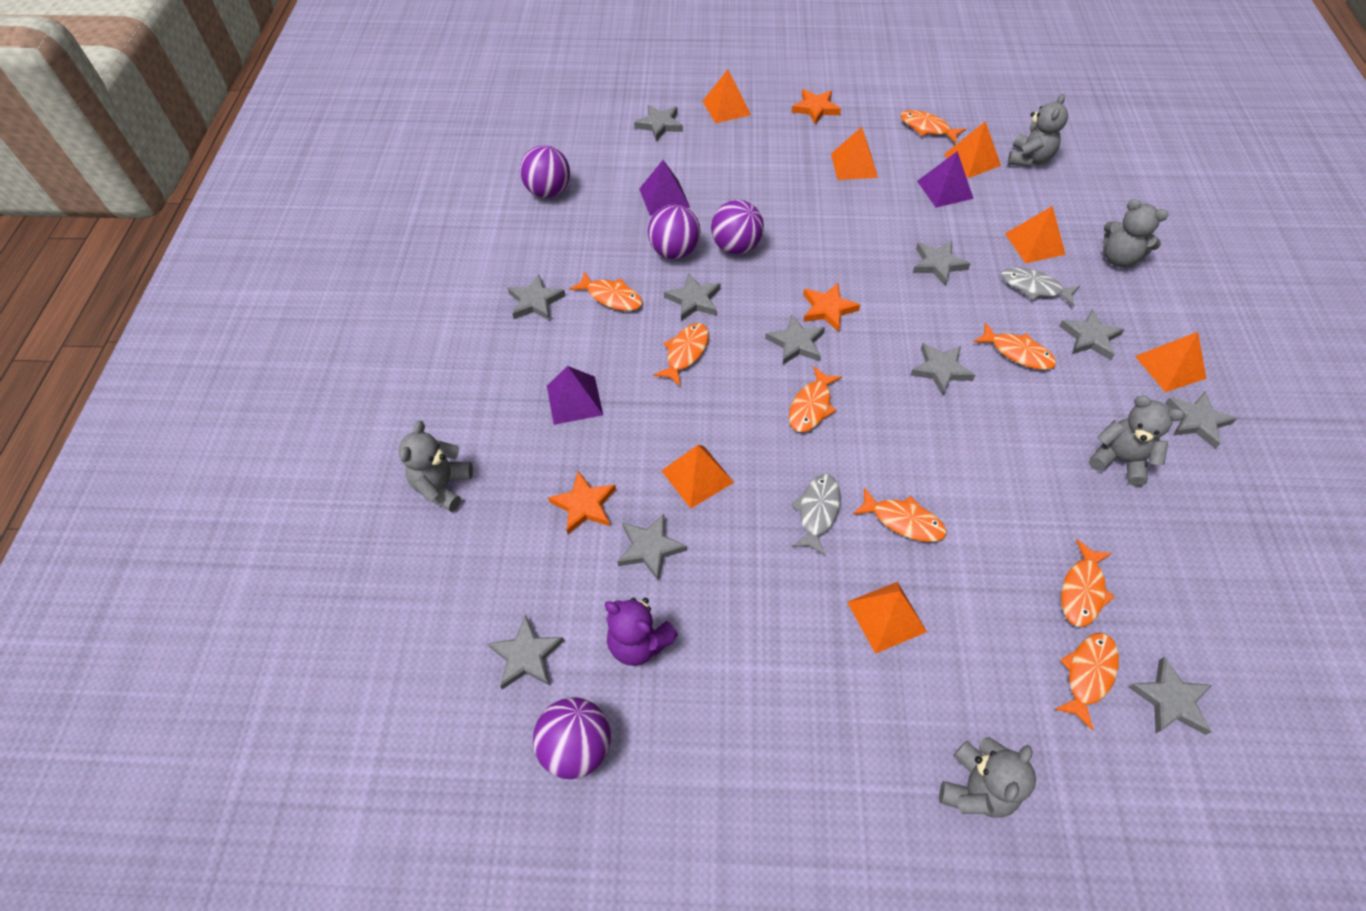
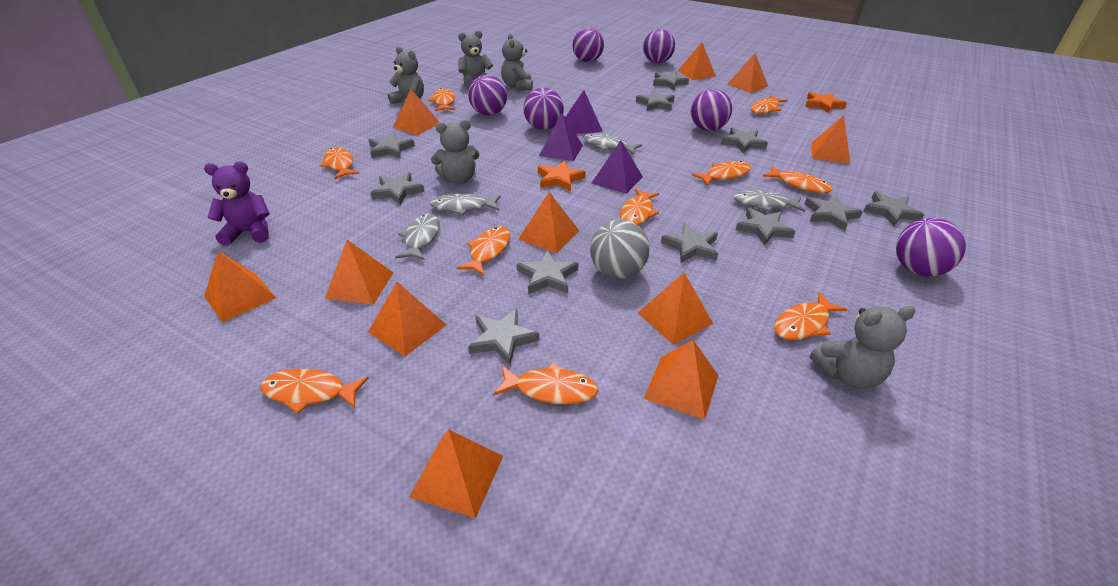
grey ball: none = 0 -> [590,219,650,279] = 1
grey fish: [792,474,840,556] [1001,267,1080,306] = 2 -> [395,213,440,260] [430,193,501,215] [583,133,642,155] [733,190,805,212] = 4
orange fish: [570,271,643,311] [654,323,709,386] [789,366,842,432] [853,487,946,542] [900,110,966,143] [973,322,1056,370] [1054,633,1119,731] [1061,540,1115,627] = 8 -> [260,369,369,414] [320,147,359,179] [428,88,455,111] [457,226,510,275] [493,362,599,405] [620,188,659,225] [692,161,751,186] [751,95,788,114] [763,166,832,193] [774,292,848,340] = 10
orange pyramid: [662,445,734,509] [703,70,751,123] [831,127,878,180] [847,582,927,654] [944,121,1001,178] [1005,206,1066,263] [1135,332,1207,392] = 7 -> [204,251,276,322] [325,240,394,305] [368,282,446,356] [393,89,439,135] [409,429,503,518] [519,192,579,253] [638,272,713,345] [644,340,718,420] [678,42,716,80] [727,53,768,93] [811,115,850,164] = 11
orange star: [548,471,616,534] [792,89,841,125] [803,283,860,332] = 3 -> [538,160,586,191] [805,92,847,113] = 2
purple ball: [520,145,570,198] [533,697,611,779] [648,205,701,259] [711,200,764,254] = 4 -> [468,75,507,116] [523,87,564,130] [572,28,604,62] [643,29,675,64] [691,89,732,131] [896,218,966,276] = 6

